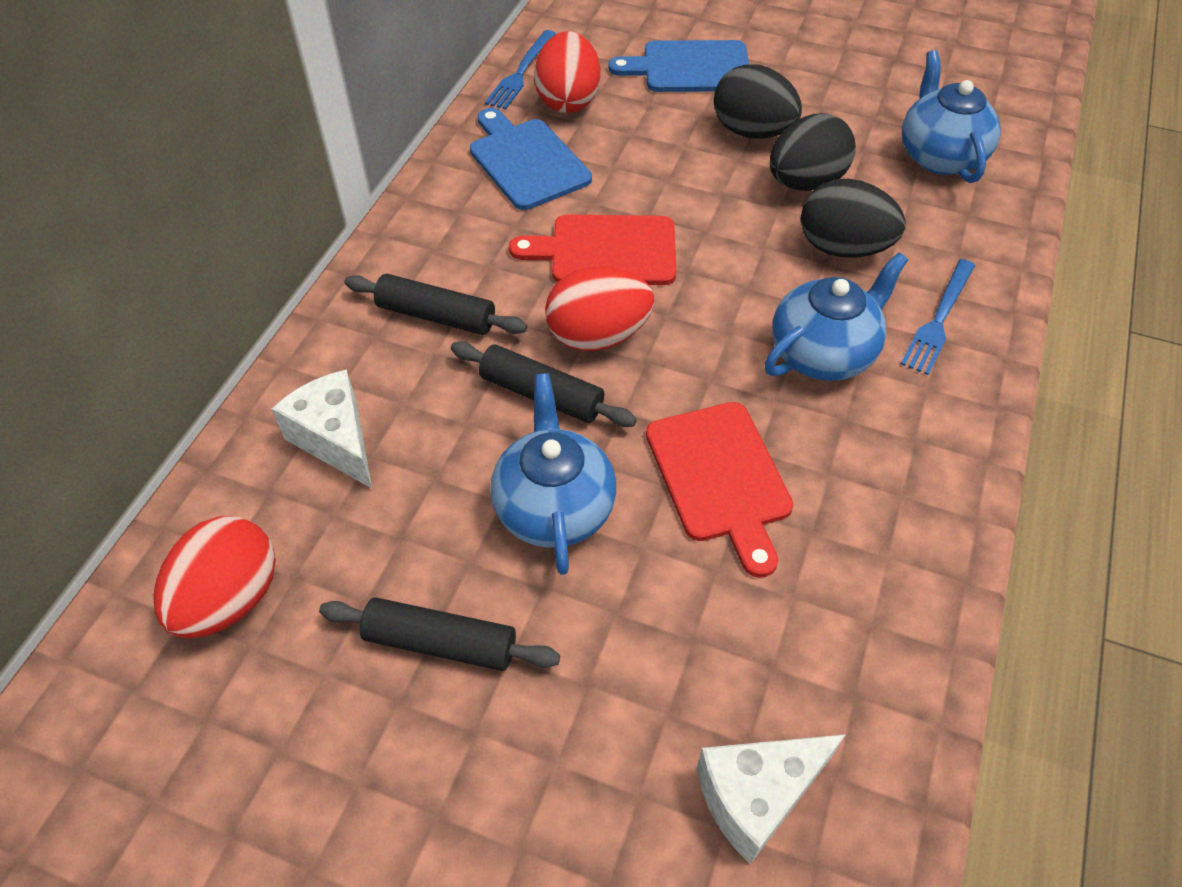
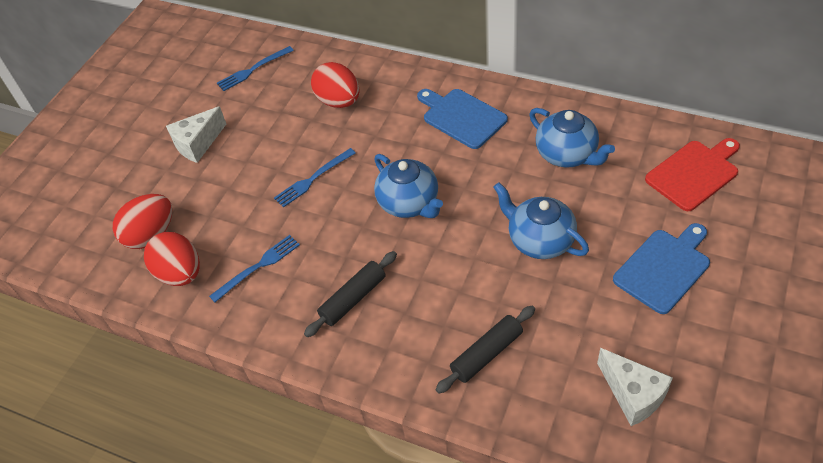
black egg: [714,64,802,139] [770,113,856,191] [801,179,906,257] = 3 -> none = 0
black rolling pin: [319,597,560,671] [344,274,527,335] [451,342,637,427] = 3 -> [304,251,397,337] [436,306,535,393] = 2
blue fork: [485,30,556,110] [901,259,975,375] = 2 -> [209,235,300,302] [217,46,294,91] [274,148,355,208] = 3
red cutting board: [509,214,676,285] [646,402,793,578] = 2 -> [645,138,740,211] = 1

